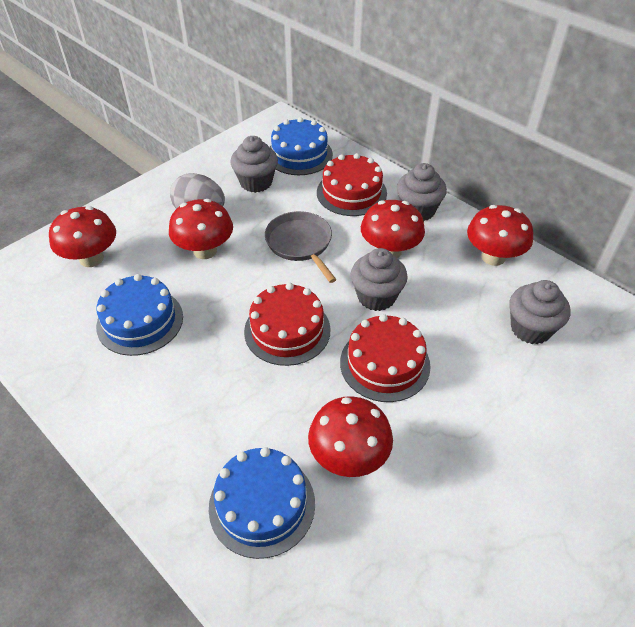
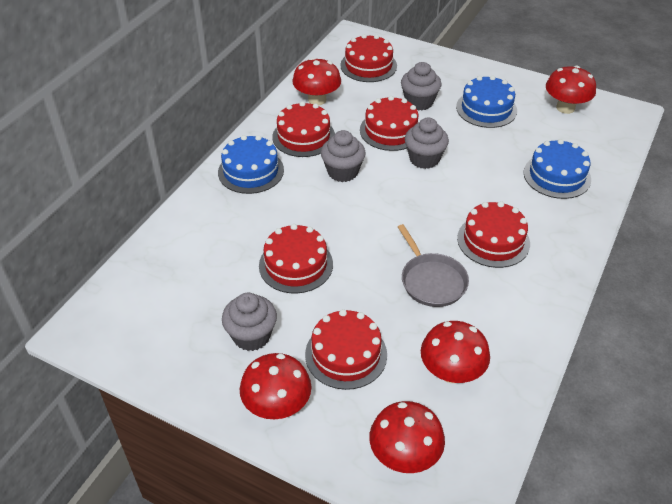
grey egg: [170,173,225,209] = 1 -> none = 0
red cake: [244,283,331,366] [317,153,387,216] [340,314,431,402] = 3 -> [259,224,333,293] [272,101,335,157] [305,309,387,390] [340,34,397,82] [360,96,419,151] [457,201,530,268] = 6

